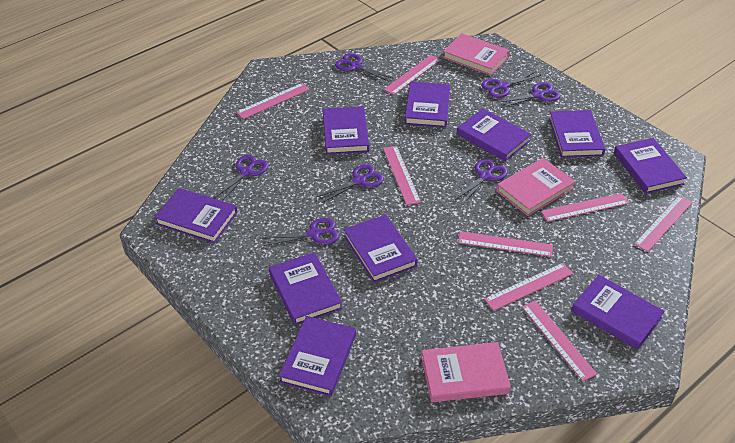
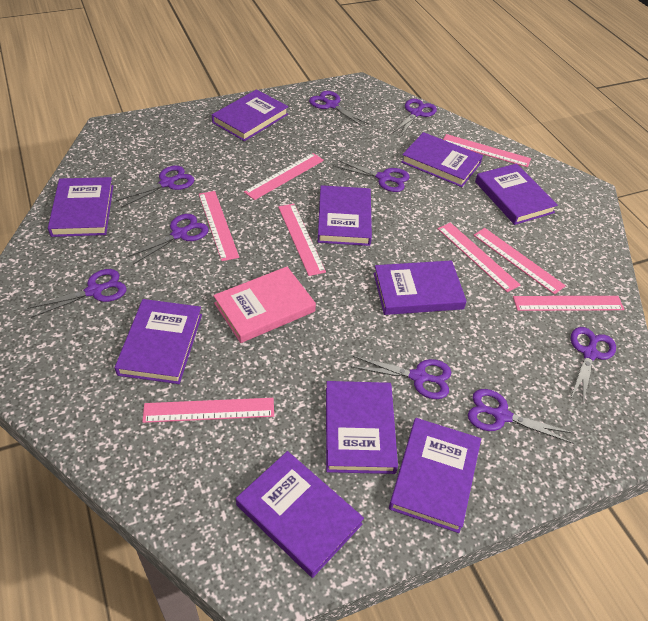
pink book: [421,342,511,402] [443,33,510,76] [496,158,575,216] = 3 -> [213,267,316,343] = 1
purple scissors: [214,155,268,201] [262,218,339,246] [317,164,384,203] [335,53,394,82] [455,159,508,205] [481,72,541,98] [498,82,560,108] = 7 -> [27,269,126,318] [116,166,194,208] [126,214,209,264] [309,91,369,127] [334,159,410,192] [352,356,451,399] [392,99,437,137] [468,389,574,444] [571,327,616,403] = 9

